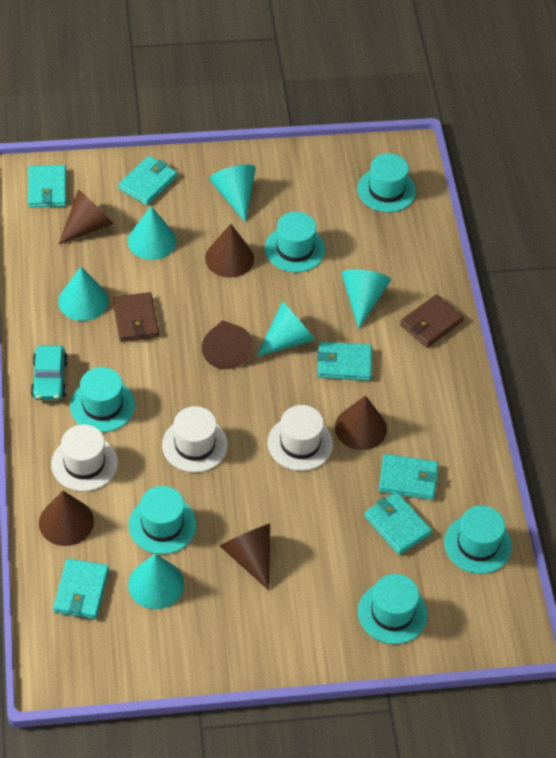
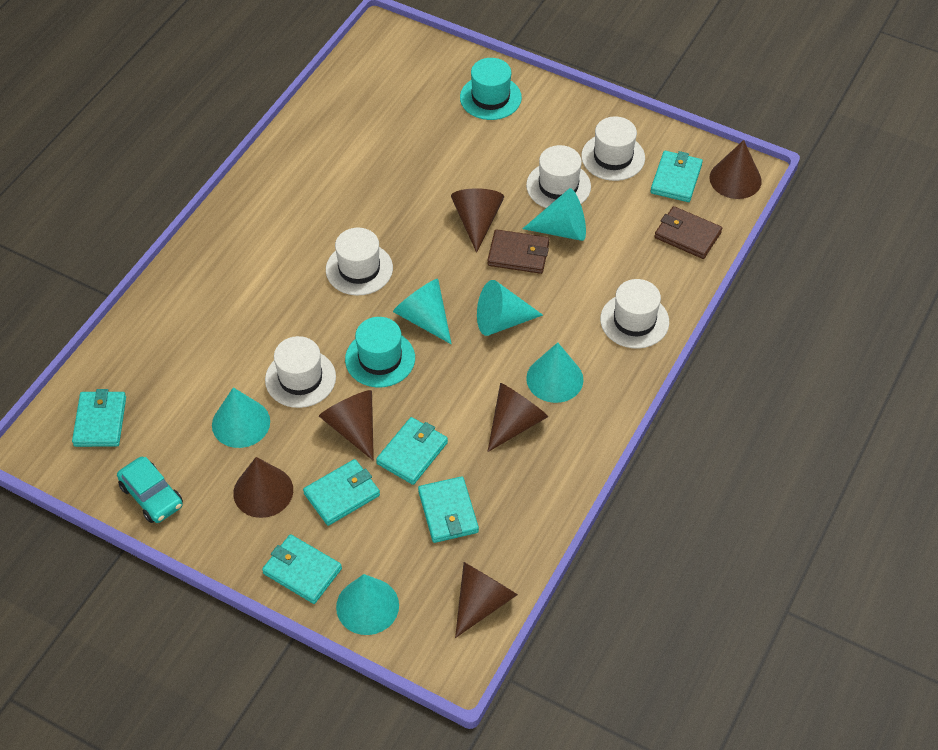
turquoise hat: [70,367,135,432] [128,486,197,554] [265,212,325,272] [357,153,416,212] [358,574,427,644] [444,506,512,574] = 6 -> [345,317,415,387] [460,58,522,120] = 2
white hat: [51,425,118,492] [162,406,228,473] [268,405,333,471] = 3 -> [265,336,336,408] [326,228,393,295] [526,145,591,208] [581,116,645,181] [600,279,669,349] = 5

